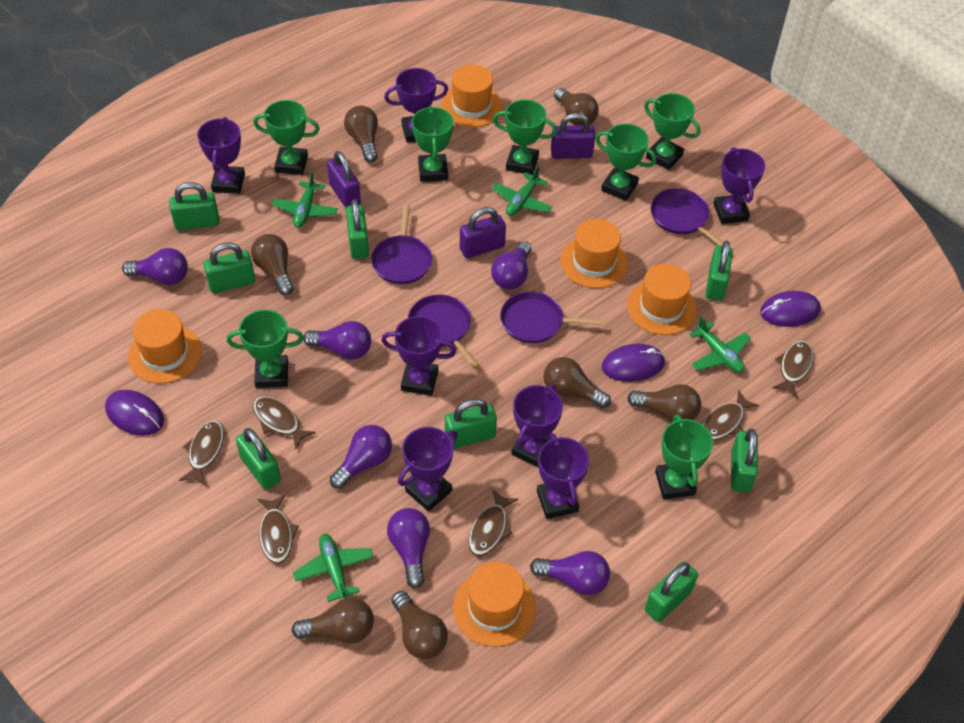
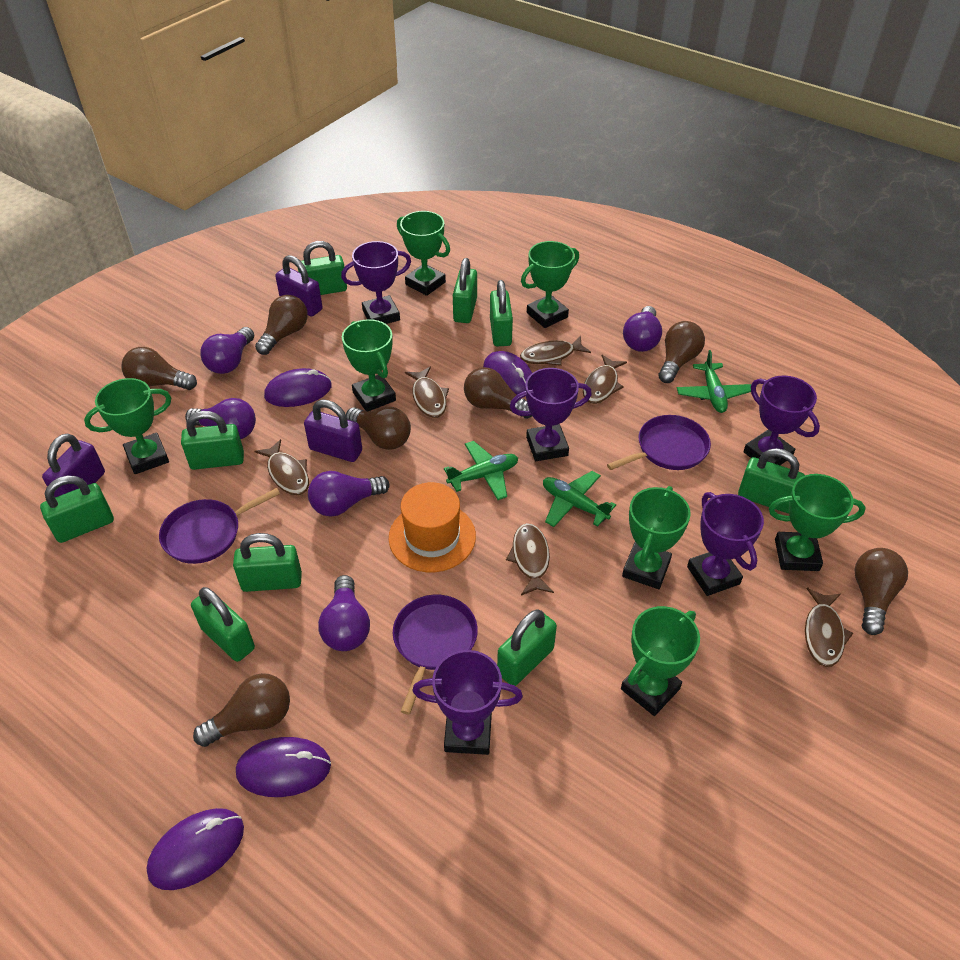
green padlock: [169,182,219,230] [203,242,255,293] [236,428,281,490] [346,199,369,259] [445,399,497,449] [645,561,698,622] [706,240,733,301] [731,429,758,493] = 8 -> [40,476,114,543] [181,411,244,470] [191,587,255,662] [233,533,302,592] [298,241,347,295] [453,258,477,323] [490,280,513,346] [497,610,557,686] [738,448,805,513] = 9
green plane: [272,172,338,228] [293,534,374,602] [492,166,552,216] [689,317,751,373] = 4 -> [444,441,518,500] [543,471,616,527] [677,350,751,413] = 3
orange hat: [128,309,202,384] [441,65,503,127] [453,561,536,647] [560,219,628,288] [627,264,697,335] = 5 -> [389,482,476,572] = 1
purple light bulb: [122,248,188,285] [303,321,371,360] [330,425,392,489] [387,508,430,588] [491,241,531,289] [530,551,610,595] = 6 -> [185,398,256,439] [201,327,254,374] [308,471,389,516] [318,575,370,651] [623,306,662,352] = 5
purple mouse: [105,390,164,436] [602,344,665,382] [760,291,821,327] = 3 -> [146,808,244,890] [236,737,331,797] [264,368,332,407] [483,351,532,395] = 4
purple pan: [371,205,432,284] [408,295,479,368] [500,291,603,343] [651,188,723,246] = 4 -> [159,488,280,564] [393,595,478,714] [607,415,711,470] = 3
purple trophy: [197,117,245,194] [381,316,456,396] [384,68,448,143] [398,427,457,511] [511,384,563,467] [537,433,589,519] [713,147,765,224] = 7 -> [341,241,411,324] [413,650,523,755] [510,368,592,461] [687,492,764,596] [743,375,820,465] = 5

